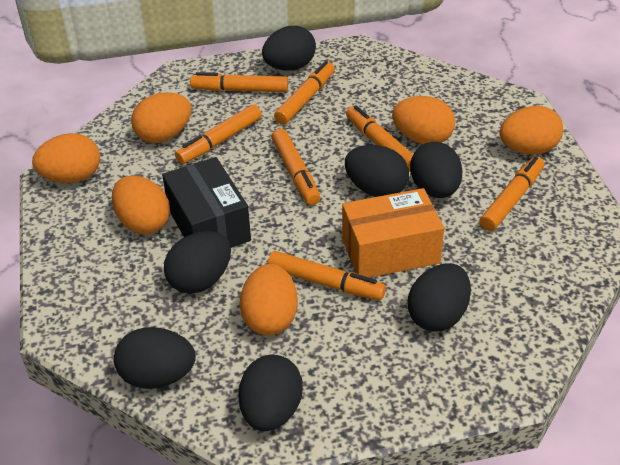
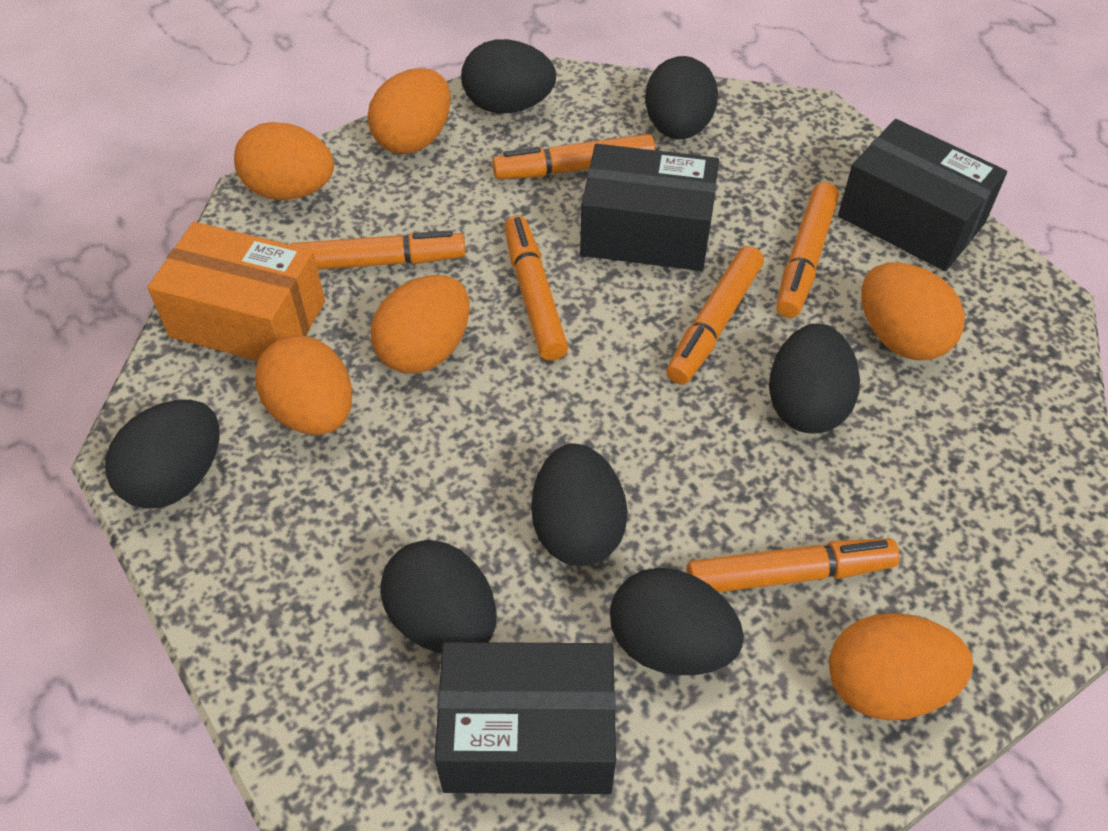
black box: [162,157,251,248] = 1 -> [434,642,616,794] [580,144,719,271] [838,119,1007,271] = 3
orange marker: [175,105,262,164] [190,72,288,92] [268,251,386,300] [271,129,320,205] [274,61,335,125] [346,105,413,172] [480,156,544,231] = 7 -> [290,230,466,270] [492,134,655,179] [504,215,568,361] [666,246,764,384] [686,538,900,592] [776,182,839,318] = 6

